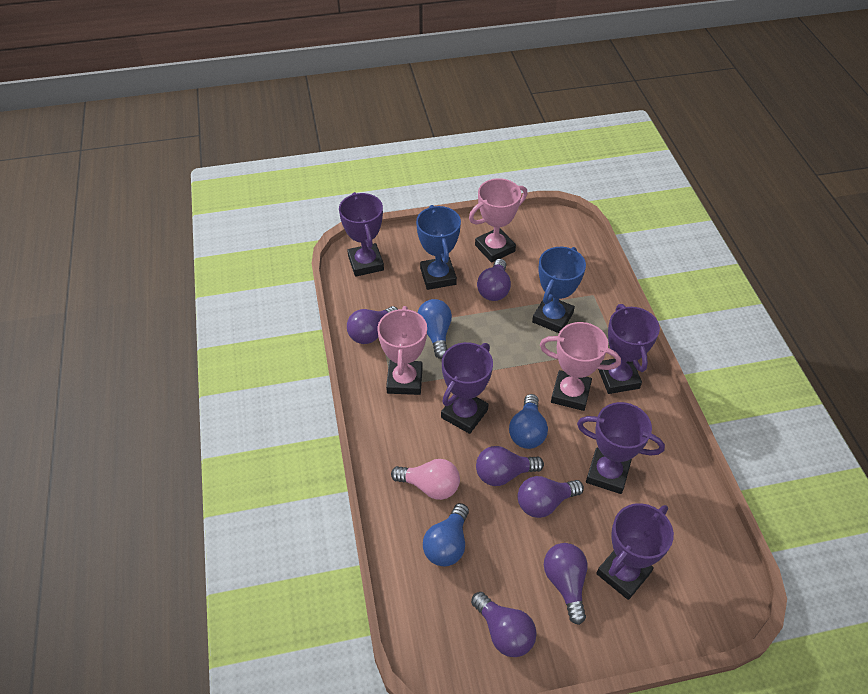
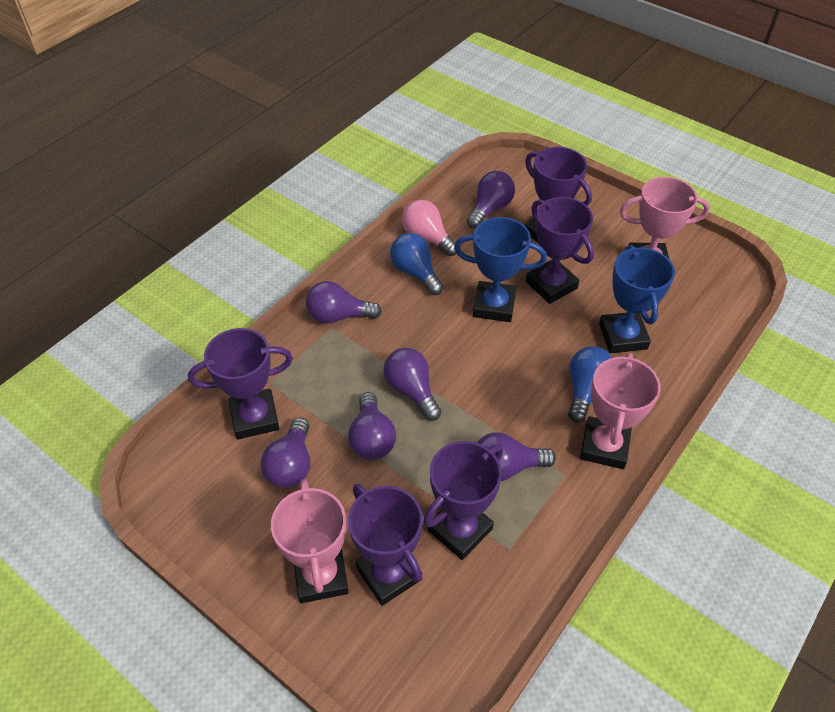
blue light bulb: [418,299,452,359] [423,503,469,566] [509,394,548,449] = 3 -> [390,233,443,295] [568,346,612,423] = 2

